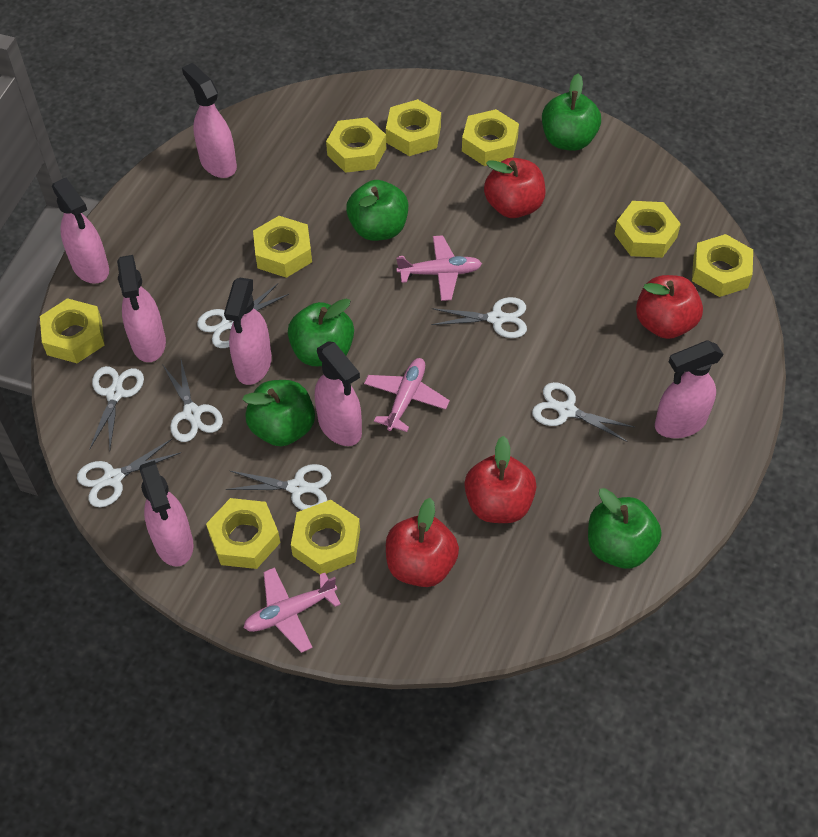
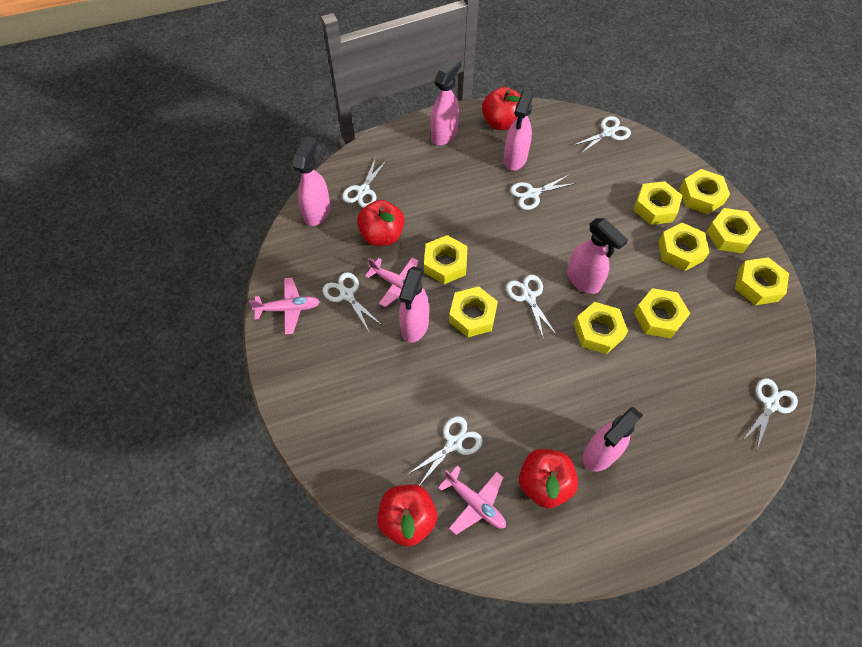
green apple: [242,380,315,446] [288,298,354,366] [346,180,408,241] [542,73,601,151] [588,488,662,569] = 5 -> none = 0
pink spray bottle: [52,178,109,284] [117,255,166,362] [139,460,194,567] [182,63,237,178] [224,278,272,385] [315,341,362,446] [655,341,724,438] = 7 -> [293,136,331,226] [399,266,429,343] [430,57,461,145] [503,90,534,171] [567,218,628,294] [583,407,643,472] = 6

